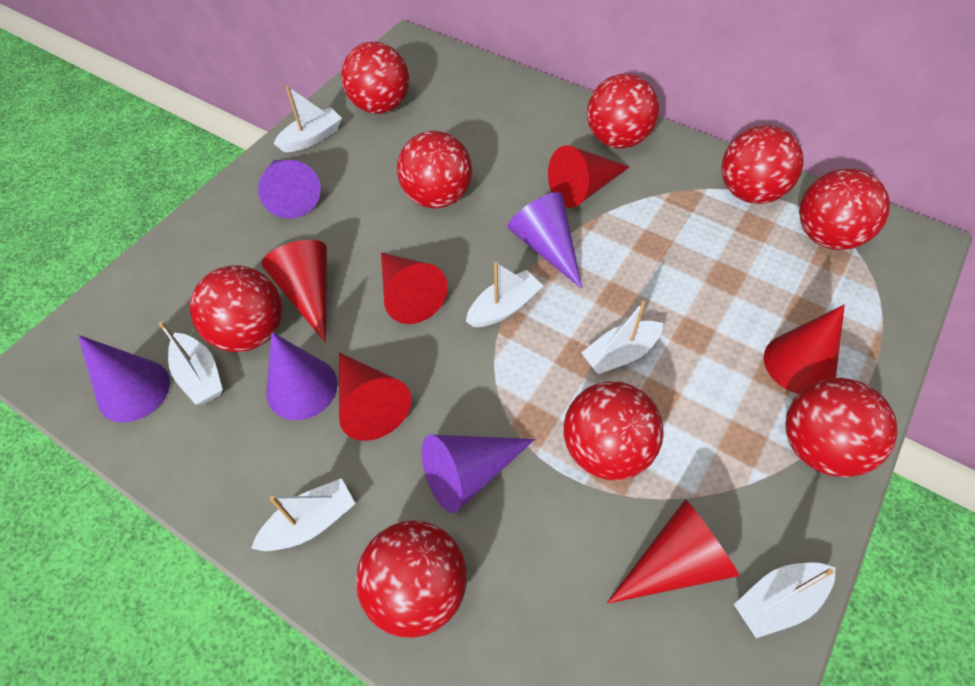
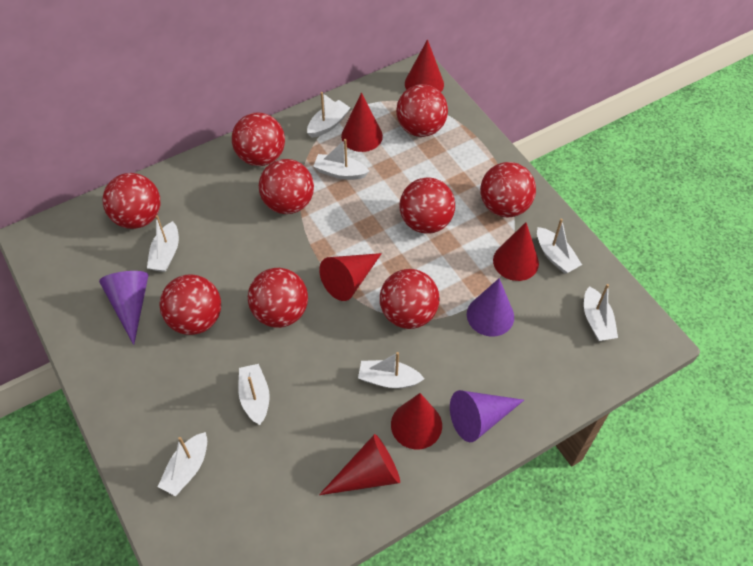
purple cone: [78,335,170,422] [258,160,321,219] [266,332,338,420] [422,435,535,513] [508,192,582,289] = 5 -> [99,271,148,345] [450,390,524,442] [467,278,514,337] = 3
white boat: [159,322,223,405] [251,478,356,551] [274,86,342,152] [466,262,543,327] [581,301,663,375] [734,563,836,638] = 6 -> [147,215,179,272] [158,432,207,496] [238,364,270,425] [307,92,350,138] [313,139,370,180] [358,352,424,388] [537,219,582,274] [584,284,618,341] = 8

